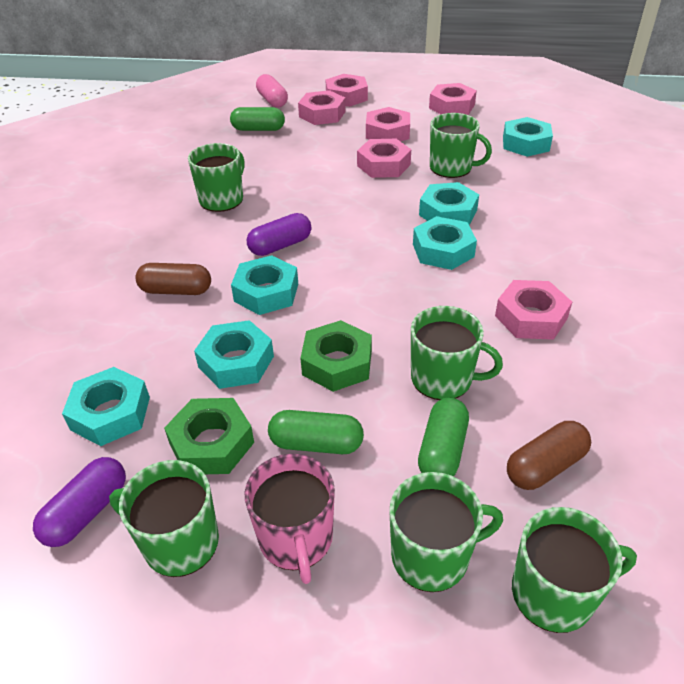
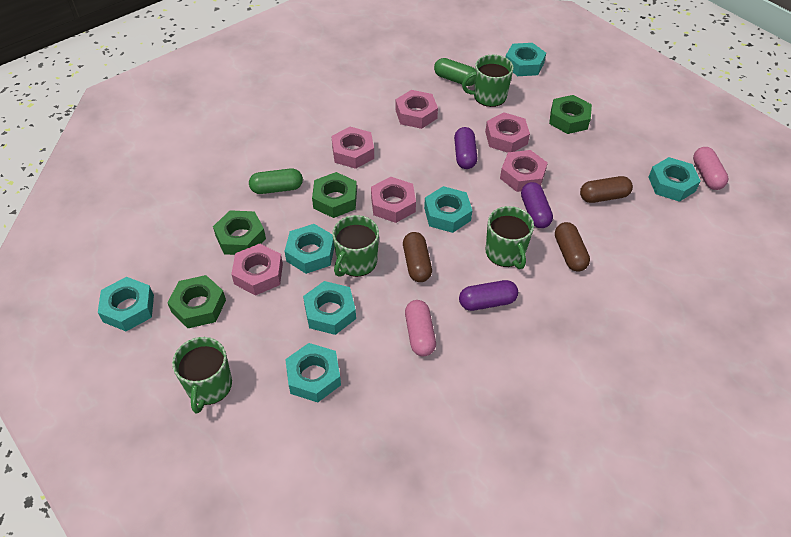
brown capsule: [135,263,211,295] [507,421,591,490] = 2 -> [403,232,432,282] [555,222,590,272] [580,176,633,203] = 3
green capsule: [230,107,285,131] [268,410,364,454] [418,398,469,476] = 3 -> [249,168,303,194] [434,58,475,86] = 2
green mug: [109,460,219,577] [188,143,244,212] [389,472,503,592] [411,306,503,400] [430,113,492,178] [512,507,637,633] = 6 -> [172,337,232,414] [332,215,379,277] [462,55,514,107] [486,206,534,269] = 4
green nut: [164,398,254,474] [300,320,372,392] = 2 -> [167,275,226,328] [213,210,266,255] [312,172,357,218] [549,95,592,134] = 4
pink capsule: [256,74,288,108] = 1 -> [405,300,436,356] [693,147,729,190] = 2
pink mug: [245,454,335,584] = 1 -> none = 0
purple capsule: [33,457,126,547] [247,213,311,256] = 2 -> [454,127,478,169] [459,280,518,311] [521,182,553,228] = 3
turquoise nut: [62,367,150,446] [194,320,274,389] [231,255,298,315] [413,216,477,270] [419,182,479,225] [503,117,553,157] = 6 -> [98,277,154,331] [285,224,334,274] [285,343,341,402] [303,281,356,335] [424,186,472,233] [506,43,546,76] [649,157,701,202] = 7

